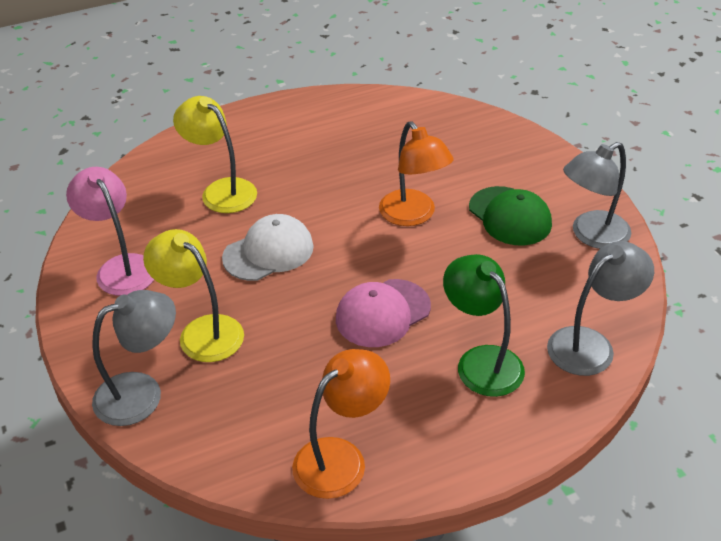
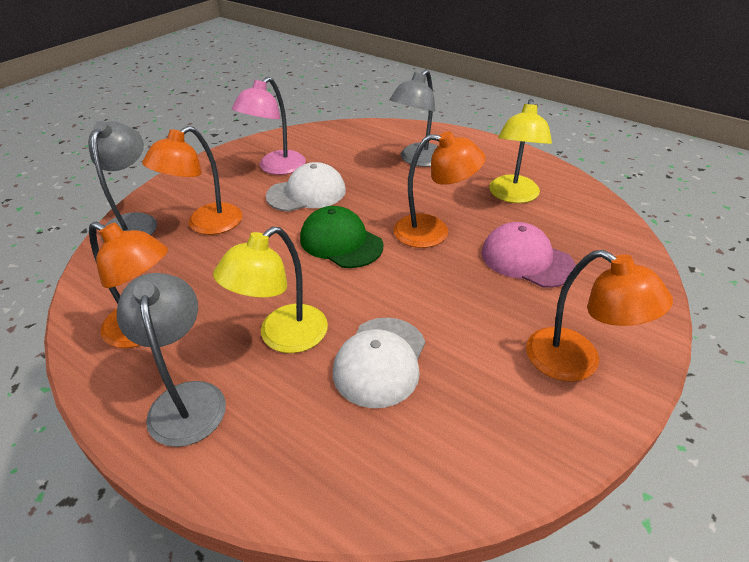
green lamp: [443,254,525,397] = 1 -> none = 0
orange lamp: [292,349,390,499] [379,121,454,226] = 2 -> [89,222,168,348] [142,126,242,235] [393,131,486,248] [526,250,673,382] = 4
white cap: [222,214,314,281] = 1 -> [266,162,346,212] [333,318,425,408] = 2

